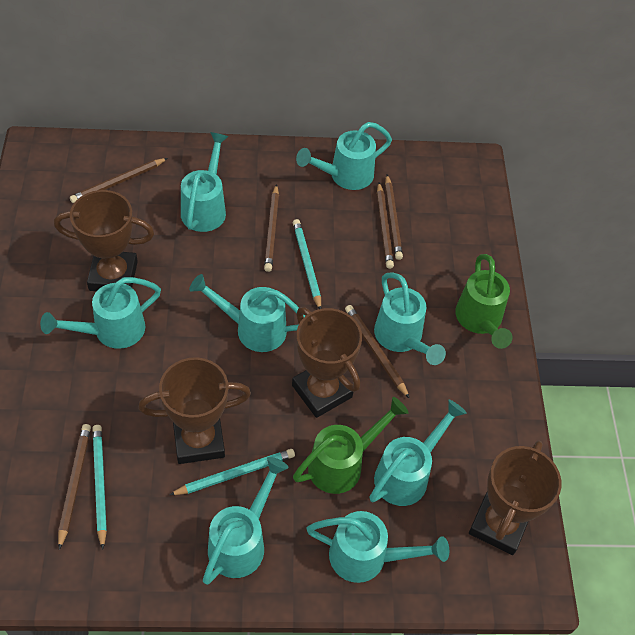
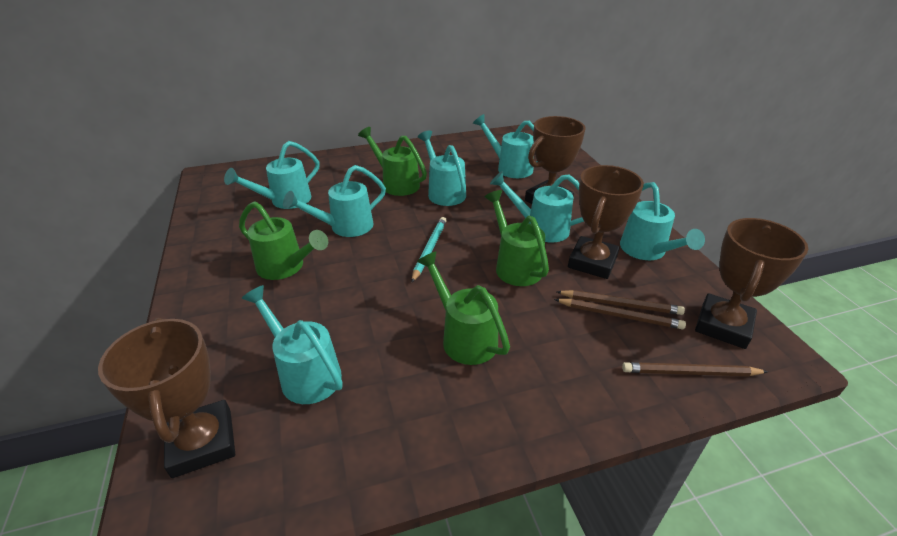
brown pencil: [58,424,91,550] [70,158,168,203] [264,184,279,272] [345,305,410,399] [377,182,394,269] [385,175,403,260] = 6 -> [554,299,686,329] [557,290,685,315] [622,362,768,376] = 3
green watering can: [293,397,409,494] [455,254,512,349] = 2 -> [239,201,328,280] [358,127,427,196] [417,251,510,365] [484,190,549,286] = 4
turquoise pencil: [92,425,107,550] [169,449,295,495] [293,219,321,309] = 3 -> [412,217,447,282] = 1
turquoise watering can: [40,277,161,349] [181,132,229,232] [189,274,305,352] [203,457,289,585] [296,122,392,190] [306,511,449,583] [370,400,467,506] [374,272,446,365] = 8 -> [224,141,320,209] [242,285,343,404] [283,165,386,237] [418,131,466,206] [473,114,538,178] [490,171,584,242] [620,182,705,260] = 7

